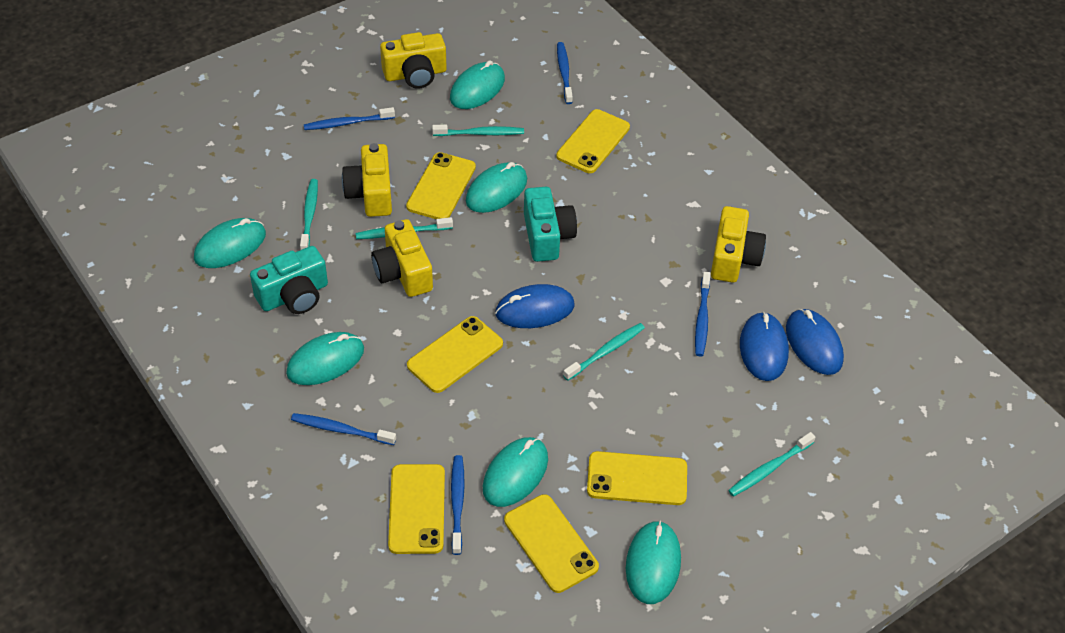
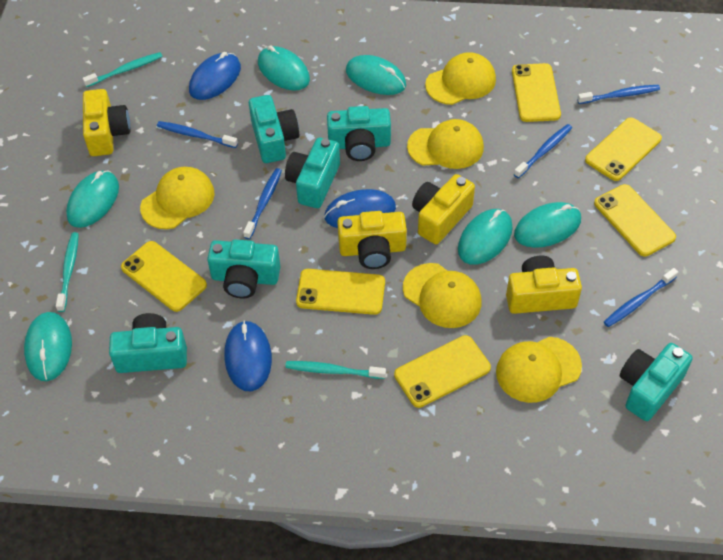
turquoise camera: [250,246,328,314] [524,187,577,262] = 2 -> [109,313,187,373] [207,240,281,298] [249,95,299,163] [285,138,340,208] [327,106,391,161] [620,343,693,421] = 6
turquoise toothbrush: [300,179,318,250] [356,217,453,239] [432,125,524,136] [563,323,645,381] [728,432,816,497] = 5 -> [56,232,79,312] [82,52,163,87] [285,361,386,379] = 3
yellow cap: none = 0 -> [140,167,215,229] [403,263,482,328] [407,119,484,169] [425,52,496,105] [496,337,582,403] = 5

